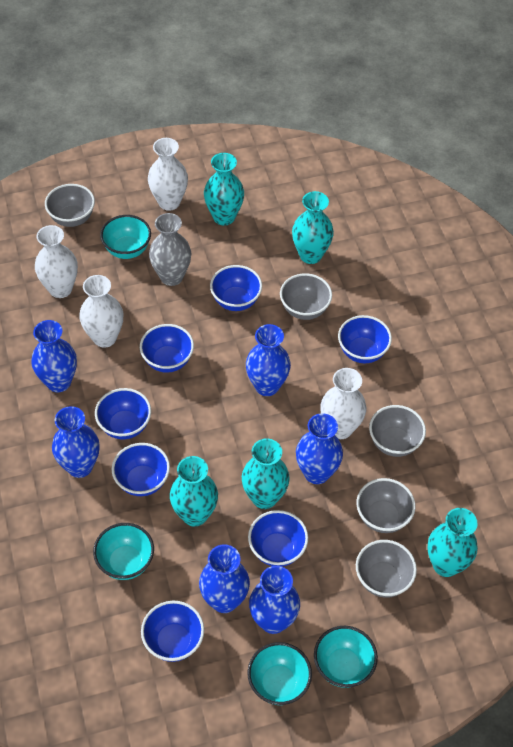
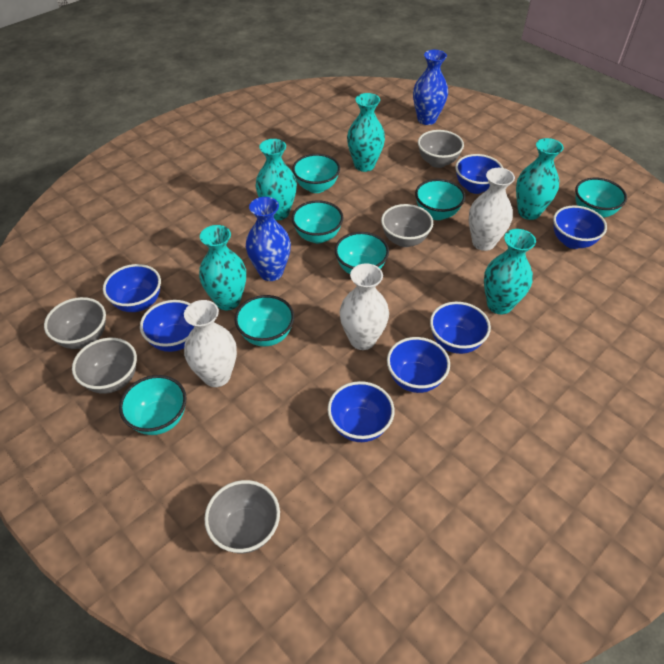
blue vase: [31,320,77,392] [52,406,100,478] [199,544,250,613] [246,324,291,396] [249,566,300,634] [296,413,343,484] = 6 -> [246,197,291,281] [413,50,448,125] = 2
grey vase: [149,213,191,286] = 1 -> none = 0
turquoise bowl: [93,523,154,580] [100,215,151,259] [248,642,312,705] [314,626,378,688] = 4 -> [119,375,187,435] [234,295,294,346] [292,154,340,193] [292,200,343,243] [335,232,389,274] [415,179,465,220] [575,177,627,218] = 7
white vase: [35,225,78,298] [79,275,123,348] [148,138,188,211] [320,368,366,439] = 4 -> [184,300,237,387] [340,263,389,350] [469,168,515,251] = 3

